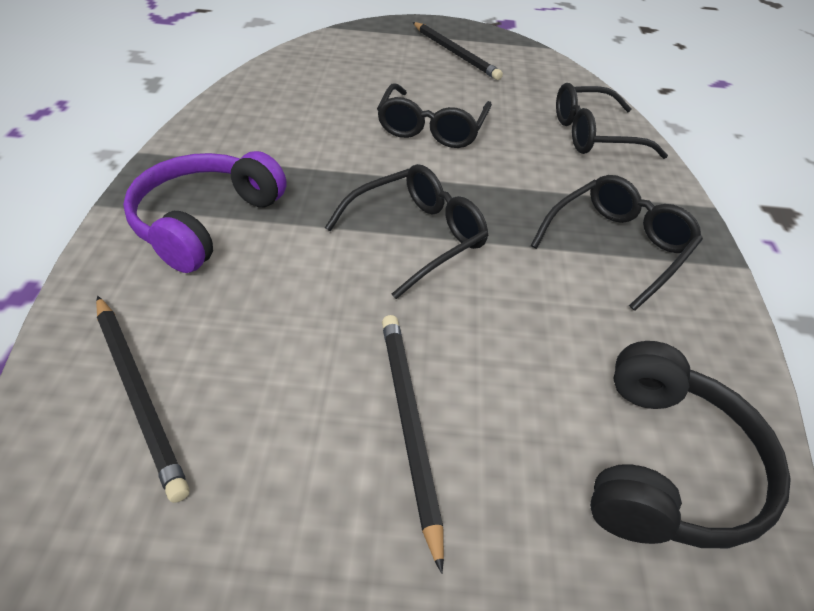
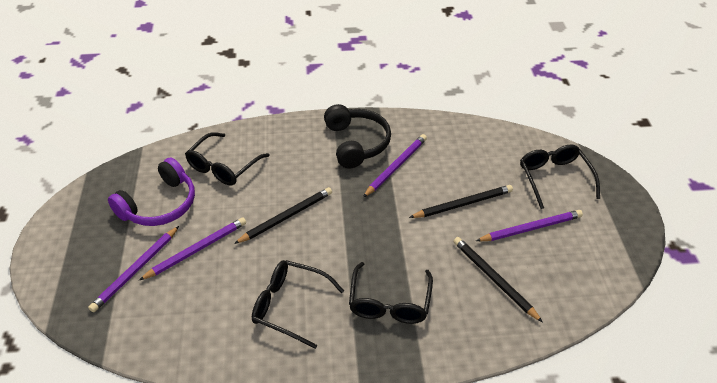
purple pencil: none = 0 -> [88,226,179,312] [139,217,246,280] [363,134,427,197] [476,210,583,241] = 4

